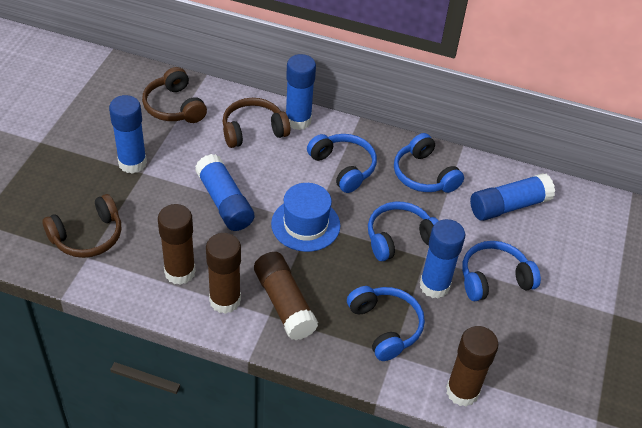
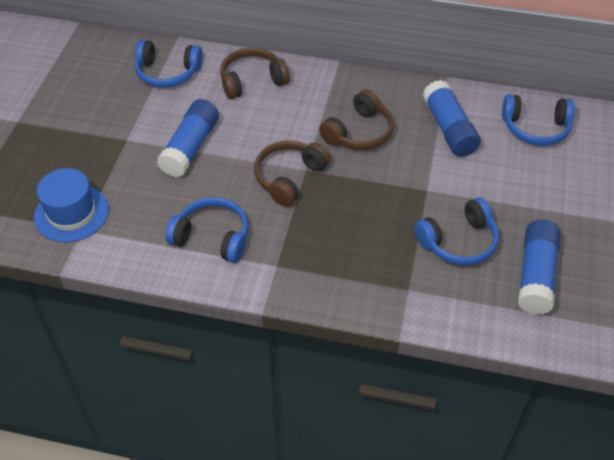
blue glue stick: [109,95,147,174] [195,154,254,231] [286,54,316,130] [420,219,465,299] [470,173,555,221] = 5 -> [157,99,219,177] [423,80,481,157] [518,220,561,315] = 3
blue headphones: [307,134,377,193] [347,286,425,361] [368,201,439,261] [394,133,464,193] [462,241,541,301] = 5 -> [135,40,203,88] [165,197,248,263] [415,197,499,266] [502,94,575,146] = 4
brown glue stick: [158,204,196,285] [206,233,241,314] [254,252,318,340] [446,326,499,407] = 4 -> none = 0

